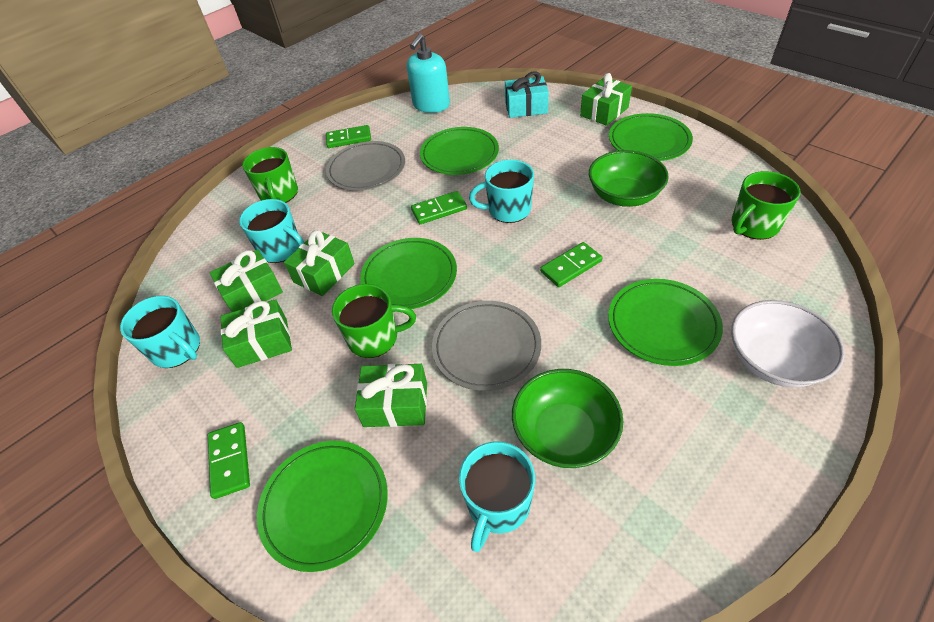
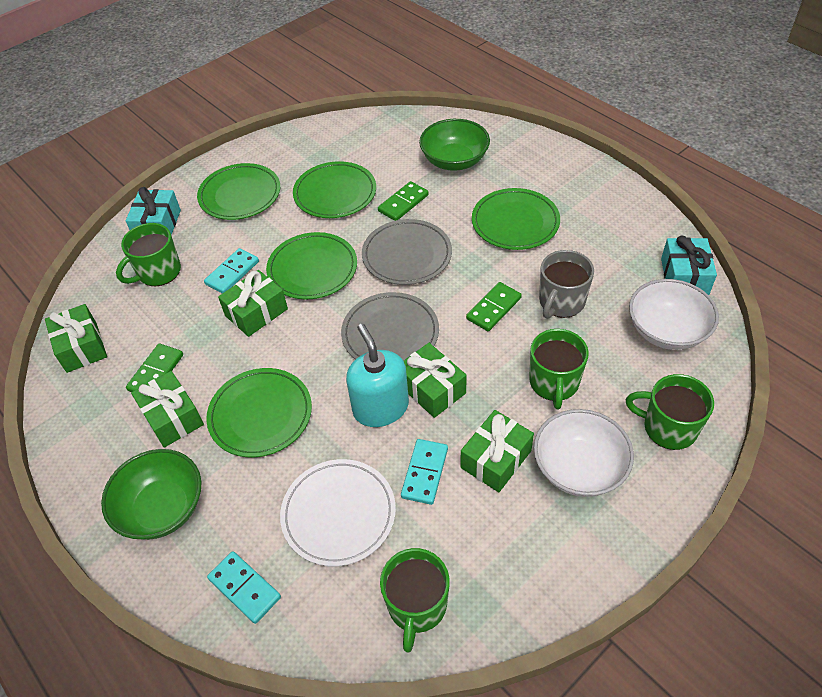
green domino: [208,422,250,499] [326,125,371,148] [411,191,467,224] [540,242,602,287] = 4 -> [126,344,183,392] [378,181,429,221] [466,282,522,331] = 3
green mug: [242,147,298,203] [332,284,416,358] [732,171,800,240] = 3 -> [116,223,181,286] [380,548,450,652] [529,329,589,409] [626,374,714,450] = 4
grey mug: none = 0 -> [539,250,594,319] = 1
turquoise domino: none = 0 -> [204,248,259,294] [207,551,281,624] [401,439,448,505] = 3
turquoise gift: [505,72,549,118] = 1 -> [126,187,181,235] [661,236,717,295] = 2
turquoise mug: [120,296,200,368] [239,199,305,263] [459,441,535,552] [469,160,534,223] = 4 -> none = 0
white bowl: [731,300,845,387] = 1 -> [534,409,634,497] [629,279,719,350] = 2
white plate: none = 0 -> [280,459,396,567] = 1

